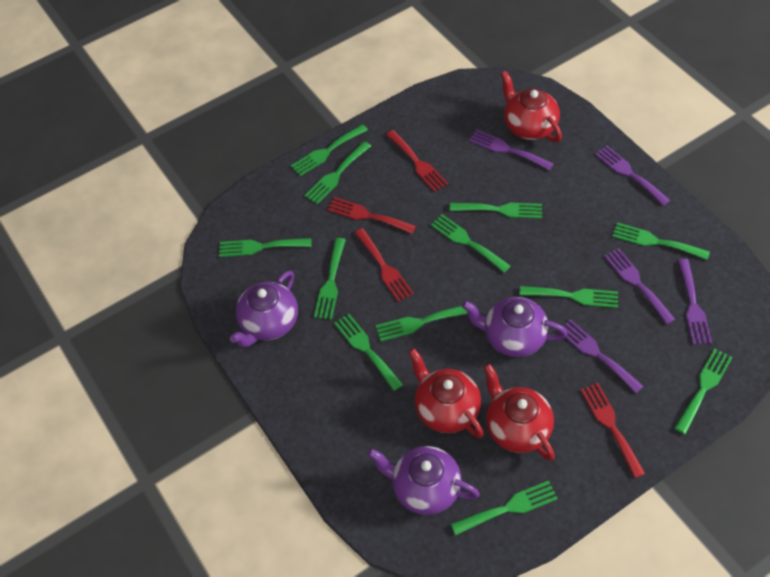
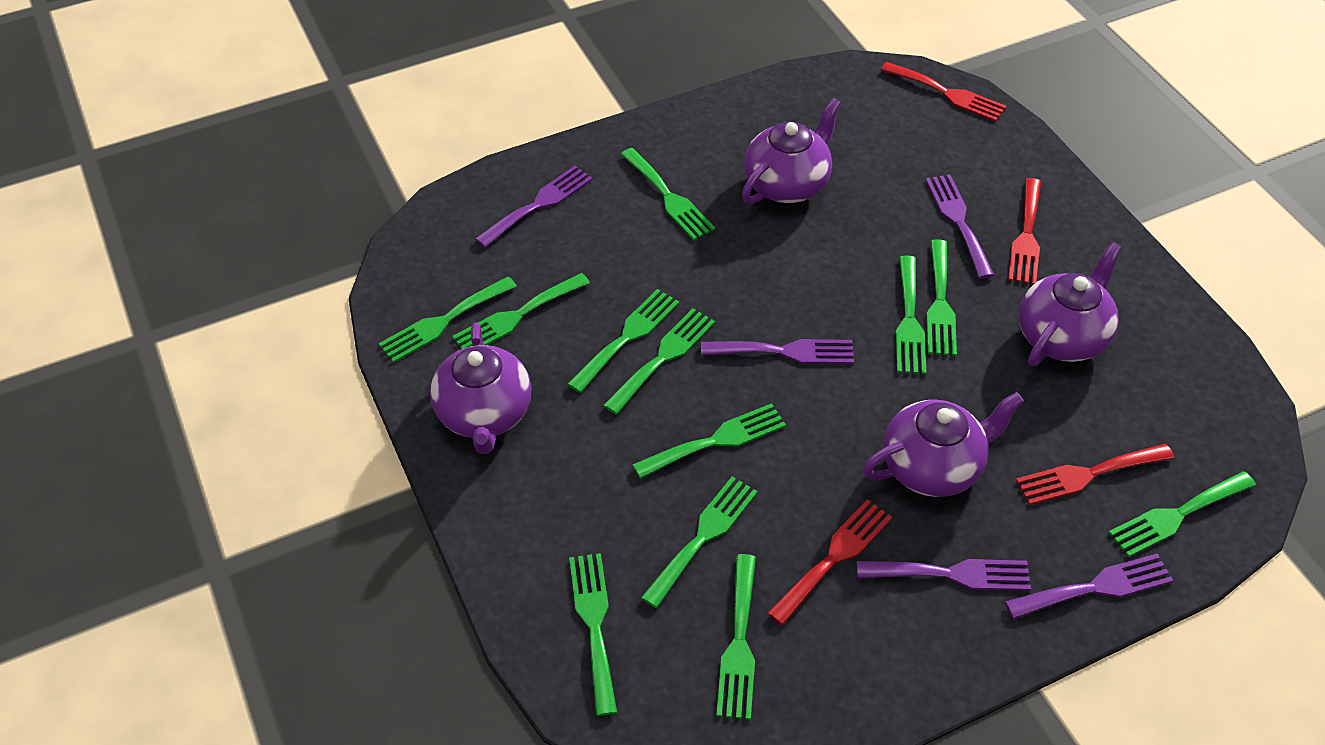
purple teapot: [230,270,298,348] [367,446,480,515] [462,297,567,357] = 3 -> [430,323,532,454] [742,98,841,204] [863,392,1024,497] [1019,242,1122,366] = 4
red teapot: [409,348,484,438] [484,364,555,461] [501,71,562,142] = 3 -> none = 0

